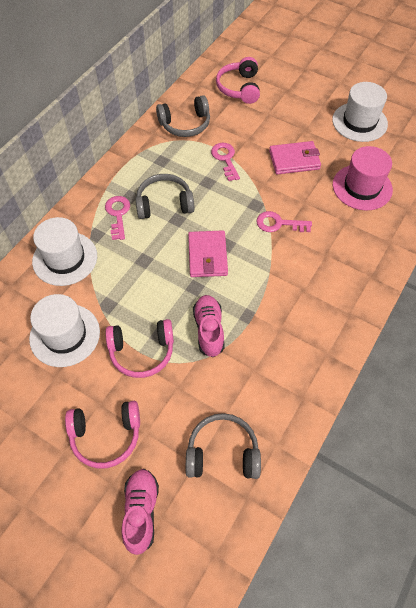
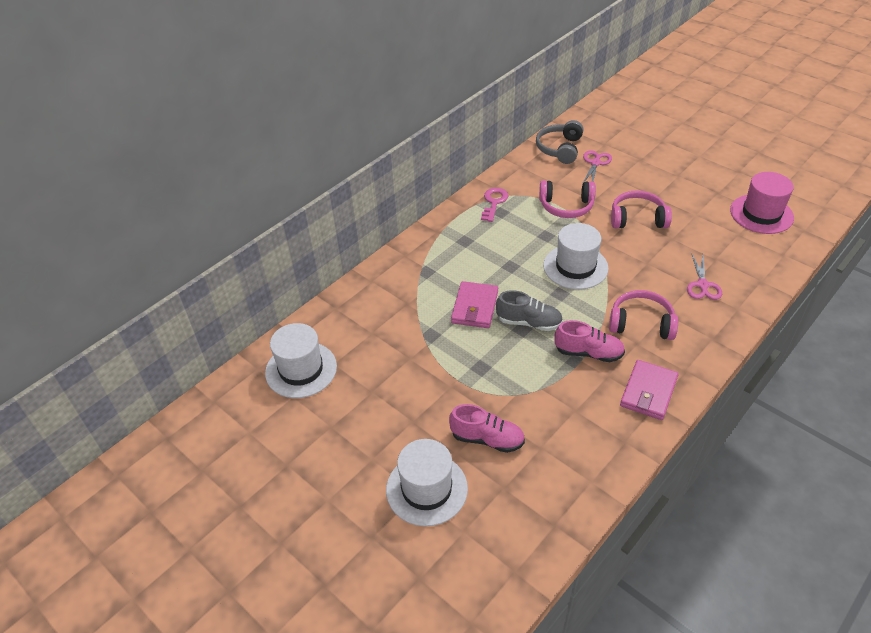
grey headphones: [135,174,195,219] [156,95,210,137] [186,413,261,479] = 3 -> [536,120,583,164] = 1
grey shoe: none = 0 -> [496,290,563,331] = 1
pink key: [105,196,130,240] [211,143,240,181] [256,211,312,232] = 3 -> [481,188,509,222] = 1
pink scissors: none = 0 -> [582,150,612,184] [687,253,722,300] = 2

